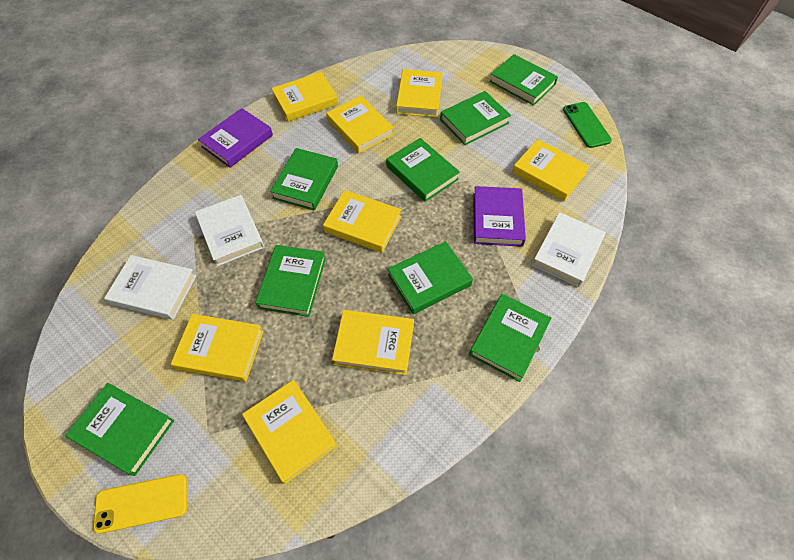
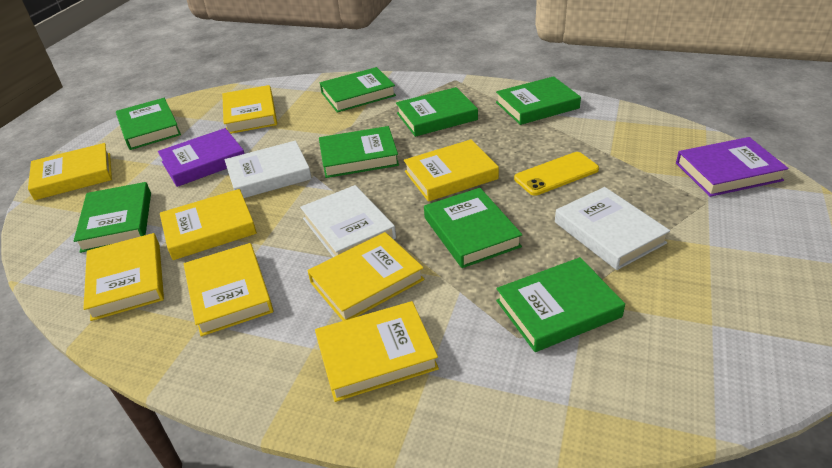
green phone: [563,102,612,148] = 1 -> none = 0

